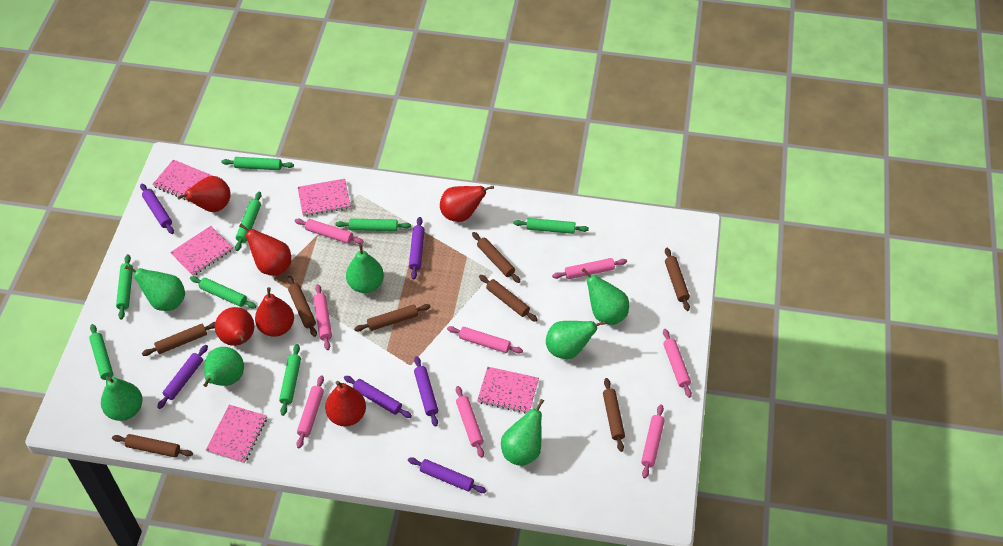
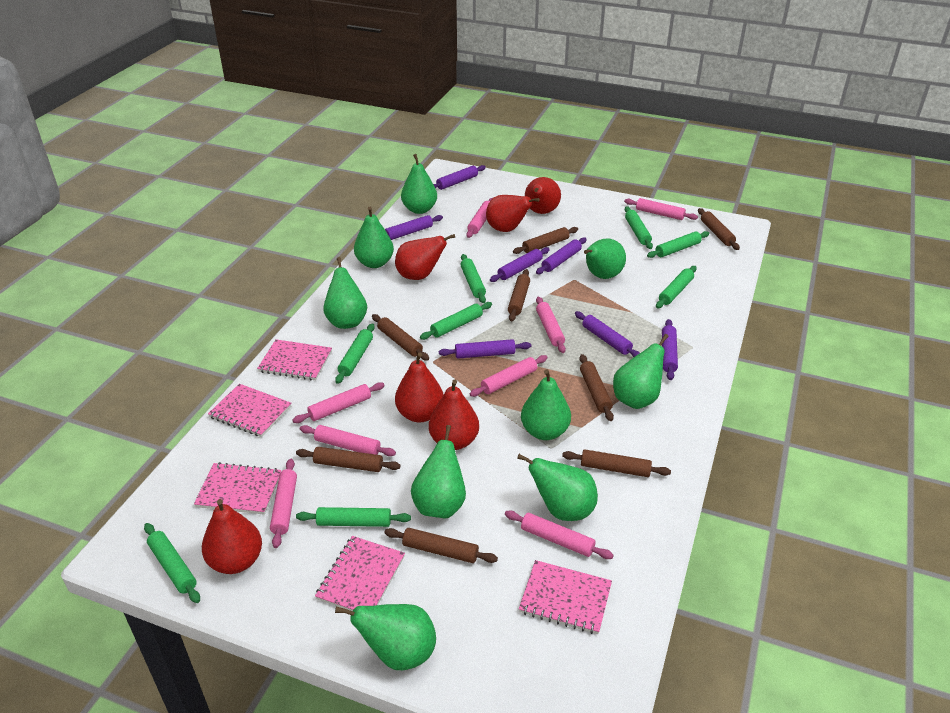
green pear: [101,377,143,421] [125,265,185,311] [203,347,244,387] [346,244,384,293] [501,399,544,466] [546,321,606,359] [581,268,629,325] = 7 -> [323,257,367,329] [335,604,436,670] [354,207,394,268] [401,154,437,214] [411,425,466,519] [517,454,598,521] [521,369,571,440] [584,238,626,279] [613,334,669,409] = 9
purple rolling pin: [140,183,174,234] [157,345,208,409] [344,376,412,418] [408,457,486,493] [409,217,425,279] [414,356,438,427] = 6 -> [385,215,443,240] [433,165,486,190] [439,339,531,359] [490,247,550,282] [536,237,587,274] [575,311,640,357] [662,319,678,380] = 7

